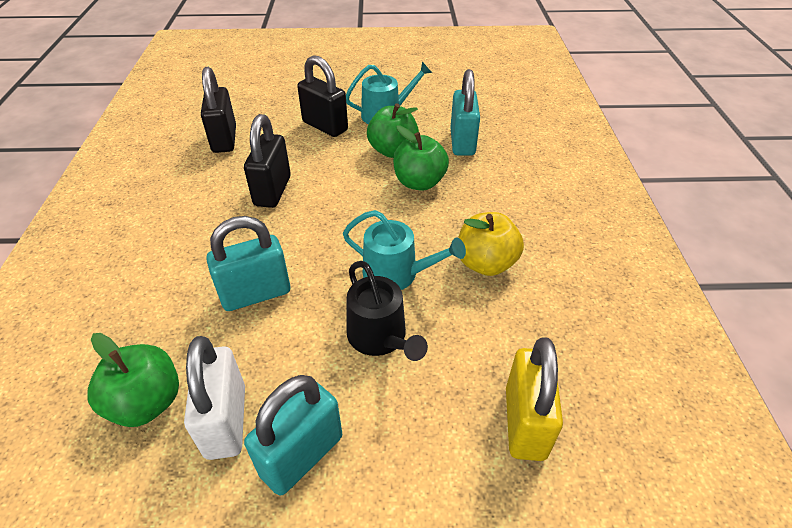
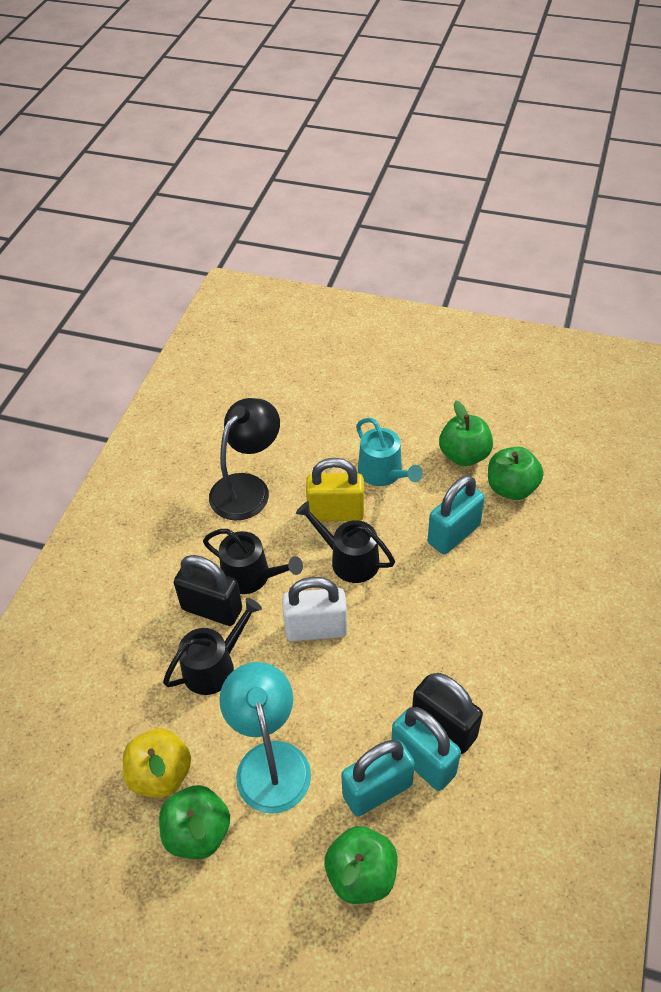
black lamp: none = 0 -> [209,398,280,521] = 1
black padlock: [201,67,236,153] [244,114,291,208] [297,55,348,137] = 3 -> [174,555,242,626] [412,673,483,754] = 2
black watering can: [347,261,428,361] = 1 -> [163,598,262,695] [203,529,303,594] [296,501,395,583] = 3
green apple: [88,333,179,427] [367,103,419,158] [393,125,449,191] = 3 -> [159,785,230,859] [324,826,398,904] [439,401,493,466] [488,447,544,500] = 4
turquoise lamp: none = 0 -> [219,662,311,814] = 1
turquoise watering can: [343,210,466,290] [346,62,432,124] = 2 -> [356,418,423,486] = 1

